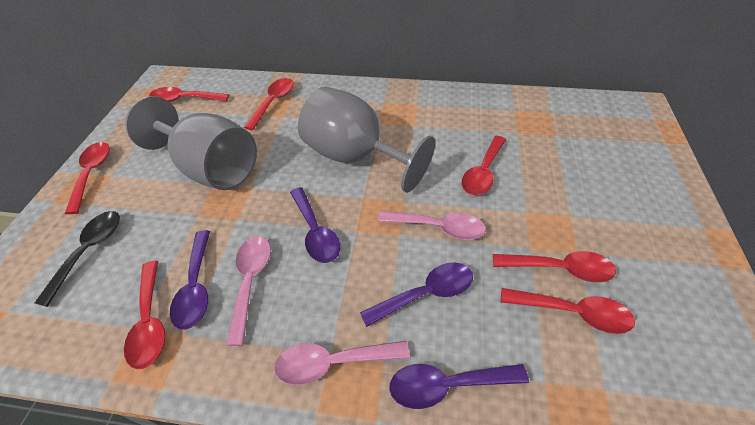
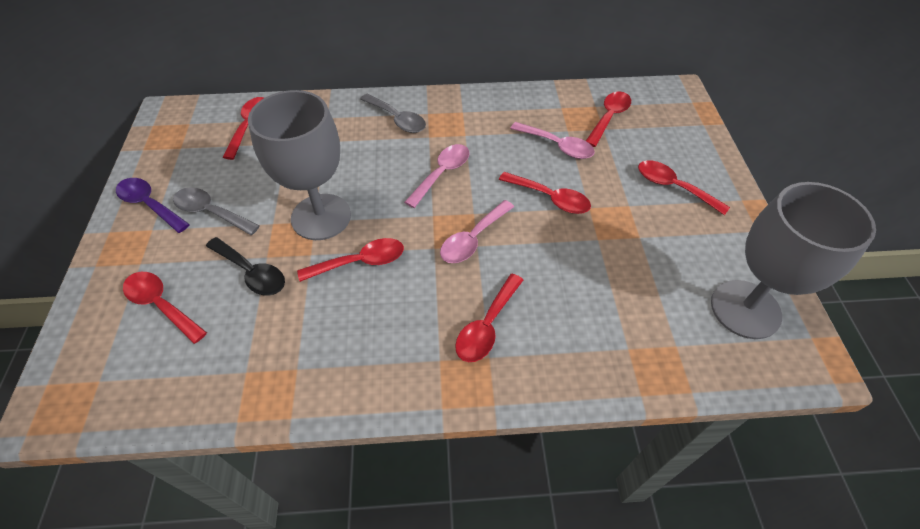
grey spoon: none = 0 -> [173,188,260,235] [360,94,426,133] = 2
purple spoon: [170,230,210,330] [290,187,340,263] [360,262,473,327] [389,364,529,409] = 4 -> [116,178,190,233] = 1

